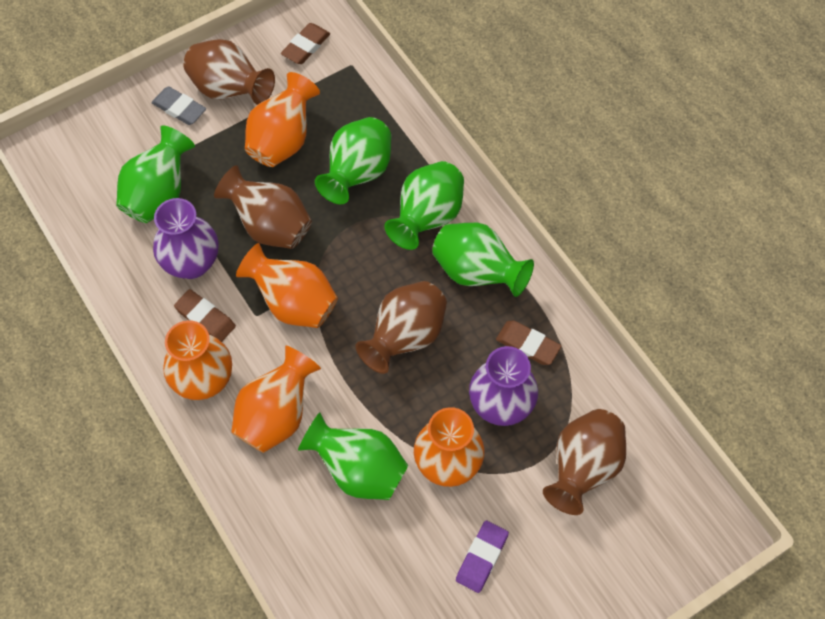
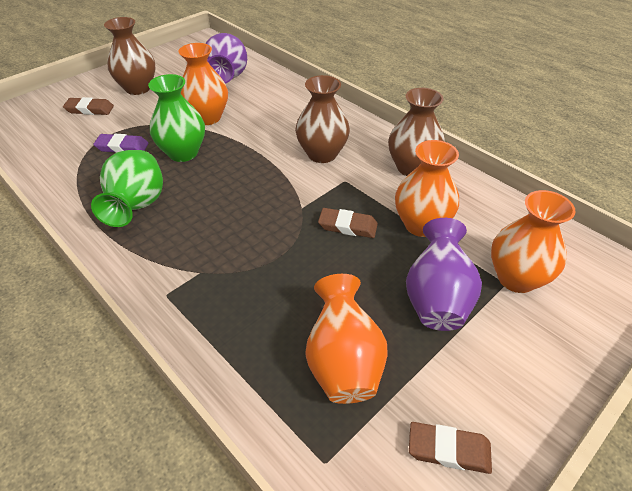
brown vase: [183,39,275,105] [214,165,312,249] [356,281,447,374] [543,409,626,515] = 4 -> [104,17,156,95] [295,75,350,163] [388,88,445,176] = 3
green vase: [116,126,195,223] [298,412,408,500] [315,117,391,204] [384,161,464,250] [432,223,534,297] = 5 -> [91,150,163,227] [148,74,205,162] = 2
grey eraser: [152,86,206,125] = 1 -> none = 0
orange vase: [163,320,232,400] [231,346,321,453] [236,243,338,328] [245,72,320,167] [414,407,484,487] = 5 -> [179,43,228,125] [305,274,387,404] [395,140,459,237] [491,190,576,293] = 4

